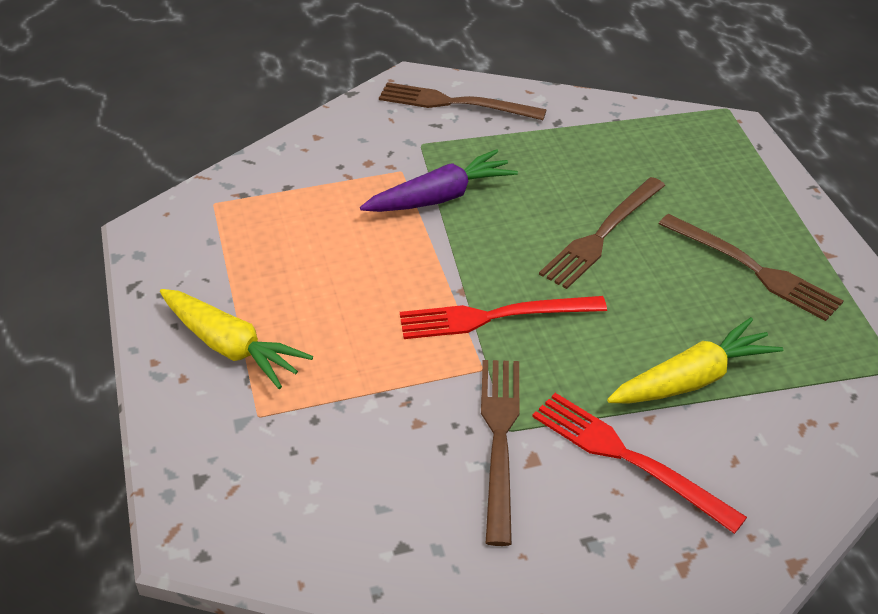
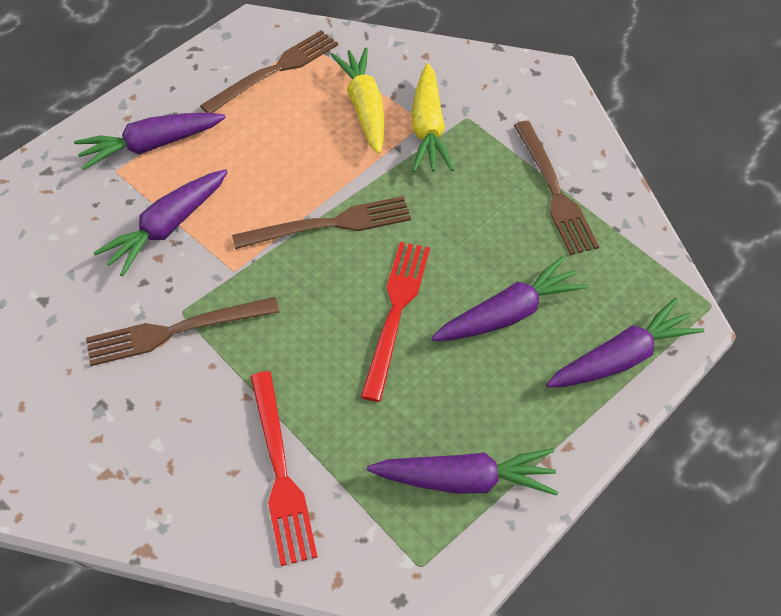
purple carrot: [360,149,518,212] = 1 -> [74,113,226,170] [93,169,228,276] [367,448,558,496] [432,256,589,341] [546,298,705,387] = 5

